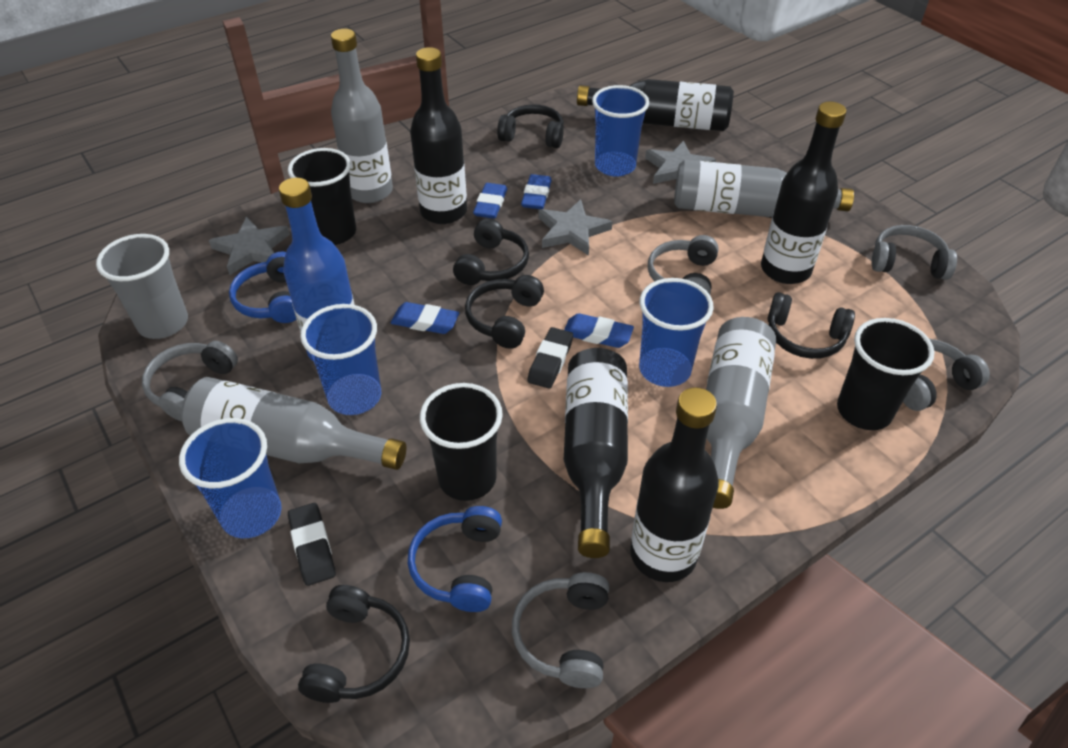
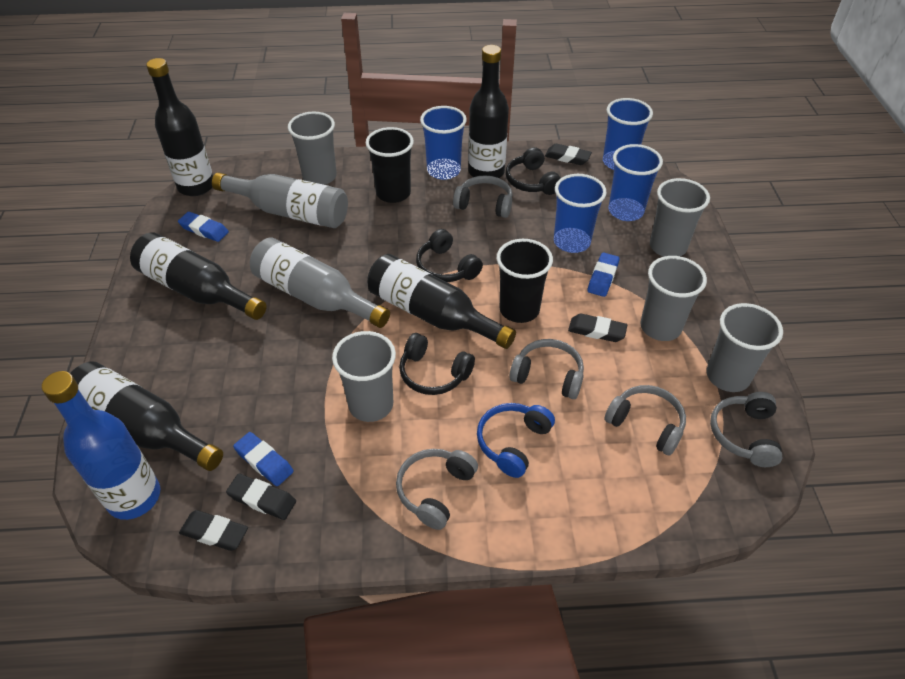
black cup: [288,148,356,245] [420,383,503,501] [837,318,934,430] = 3 -> [366,127,414,203] [497,239,553,323] = 2
black eraser: [288,503,336,586] [527,327,573,388] = 2 -> [179,510,248,551] [226,474,296,520] [545,144,592,165] [568,313,627,342] = 4
black headphones: [298,585,410,703] [453,218,529,285] [465,275,544,349] [497,104,564,148] [767,292,855,359] = 5 -> [399,333,475,395] [416,229,483,282] [506,147,561,195] = 3
blue eraser: [391,302,459,334] [473,183,507,219] [521,174,552,209] [564,313,634,348] = 4 -> [178,212,229,242] [233,432,294,486] [587,252,620,297] = 3
blue headphones: [229,252,296,323] [408,506,502,612] = 2 -> [477,403,555,478] = 1
grey bottle: [181,377,406,470] [331,29,393,203] [674,160,854,217] [706,317,776,509] = 4 -> [212,172,348,228] [250,237,390,328] = 2
grey cup: [96,234,188,339] = 1 -> [288,112,337,185] [332,331,396,422] [640,256,707,341] [650,178,710,257] [706,303,783,392] = 5
grey star: [209,216,290,275] [538,199,613,256] [645,141,716,184] = 3 -> none = 0

